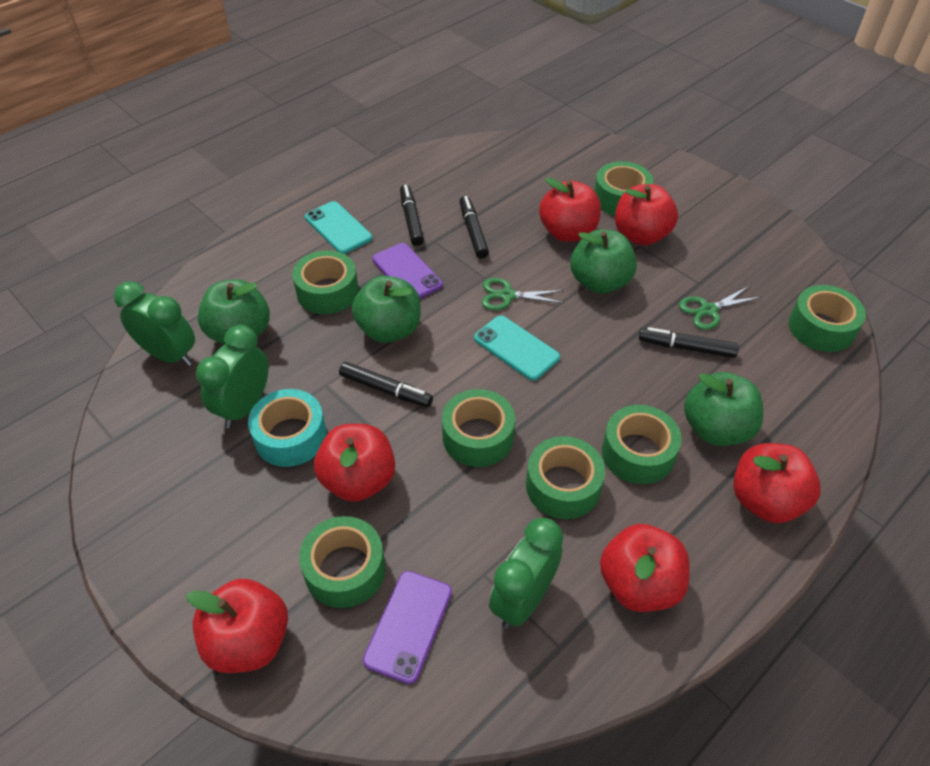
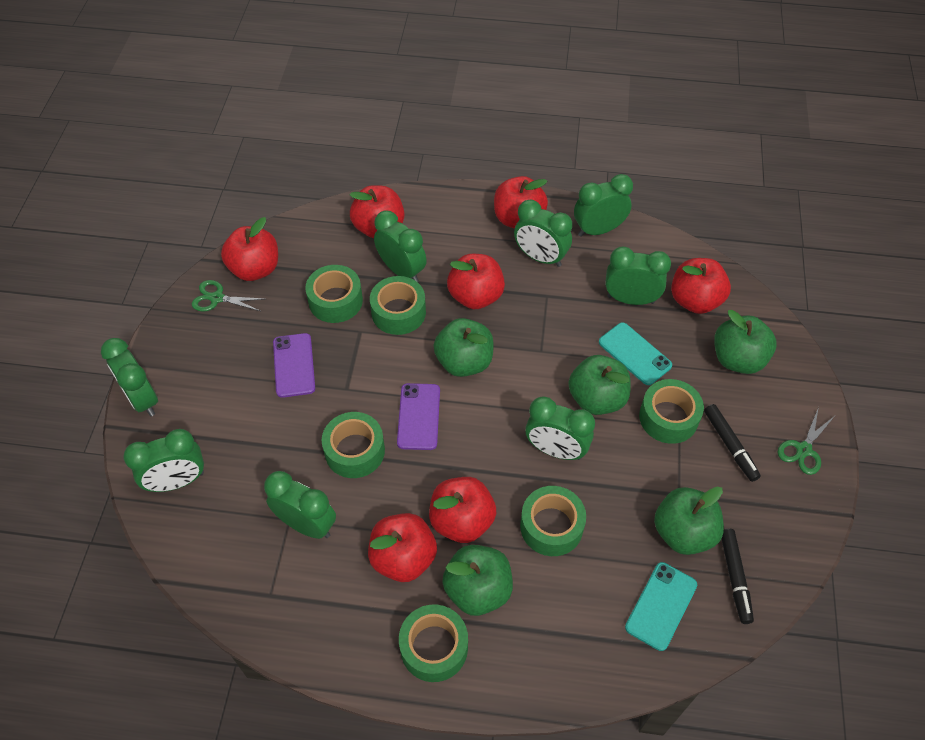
black marker: [339,362,433,407] [400,185,424,246] [459,196,489,258] [639,327,739,358] = 4 -> [704,404,761,482] [721,529,754,624] = 2
green apple: [198,279,270,344] [352,276,421,343] [570,229,637,294] [684,372,763,446] = 4 -> [433,318,494,377] [442,545,513,616] [568,355,631,415] [654,487,724,555] [714,310,777,374] = 5
green clock: [114,281,195,366] [196,325,269,428] [489,518,563,629] = 3 -> [101,338,158,416] [123,429,204,492] [264,471,336,539] [374,211,427,282] [514,200,572,267] [525,396,595,460] [574,174,633,237] [605,247,671,305] = 8
green tape: [292,250,359,314] [299,516,386,608] [442,389,515,467] [526,436,605,519] [594,161,653,216] [602,405,682,484] [788,285,866,352] = 7 -> [305,265,363,323] [322,412,385,478] [370,276,426,335] [399,604,468,682] [520,486,586,556] [639,379,704,444] = 6
red apple: [186,579,288,673] [314,424,395,502] [539,177,601,242] [600,524,690,612] [615,184,678,246] [733,443,821,523] = 6 -> [221,217,278,281] [350,185,404,238] [368,513,437,582] [429,477,496,543] [447,254,505,309] [494,176,548,228] [671,258,731,314] = 7
turquoise tape: [248,389,327,467] = 1 -> none = 0

